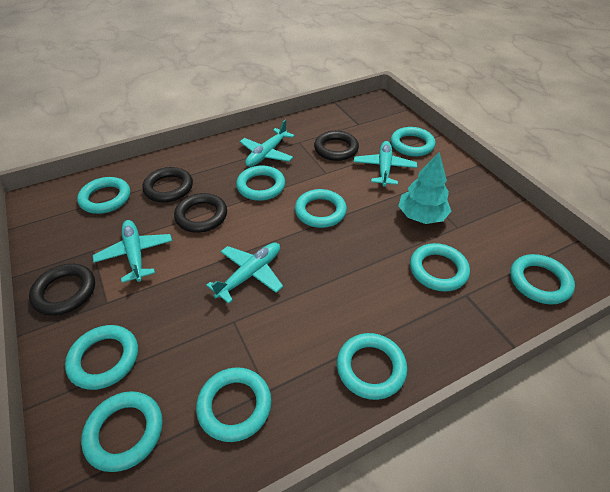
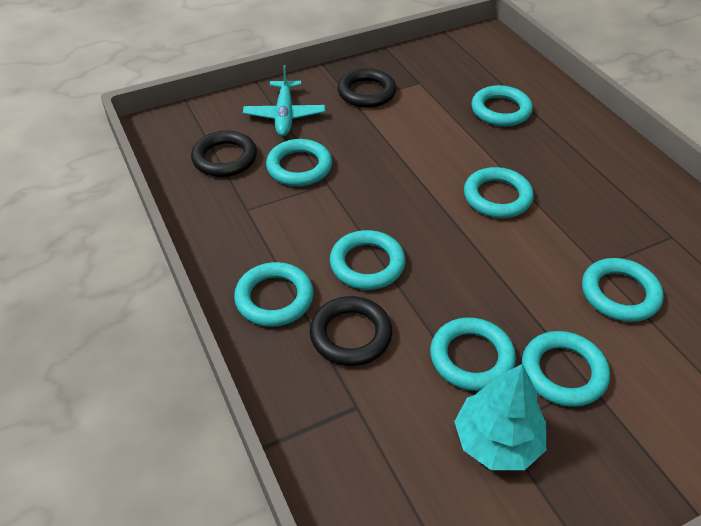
black ring: [29,264,95,316] [142,167,193,202] [174,193,227,233] [314,131,359,161] = 4 -> [191,131,257,177] [310,296,392,366] [338,68,396,108] = 3
turquoise plane: [93,220,172,283] [206,243,283,304] [240,120,295,167] [354,141,417,187] = 4 -> [243,65,325,136] = 1
turquoise ring: [65,325,138,390] [77,177,130,214] [81,391,163,472] [196,367,272,442] [236,165,285,201] [295,189,347,228] [337,333,407,400] [391,127,436,157] [410,243,470,292] [510,254,575,304] = 10 -> [234,262,314,327] [266,139,332,186] [330,230,405,290] [430,317,516,391] [464,167,534,218] [471,85,533,127] [522,331,610,407] [582,258,663,322] = 8

